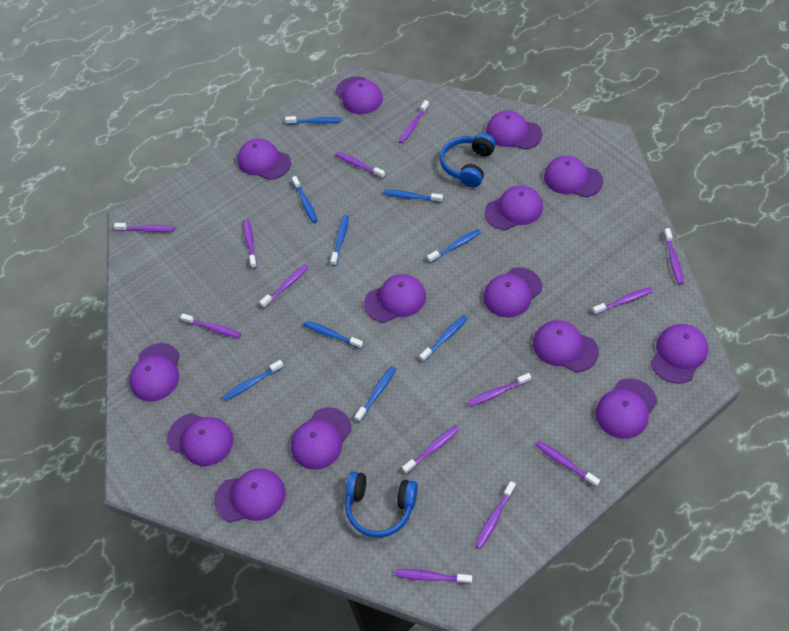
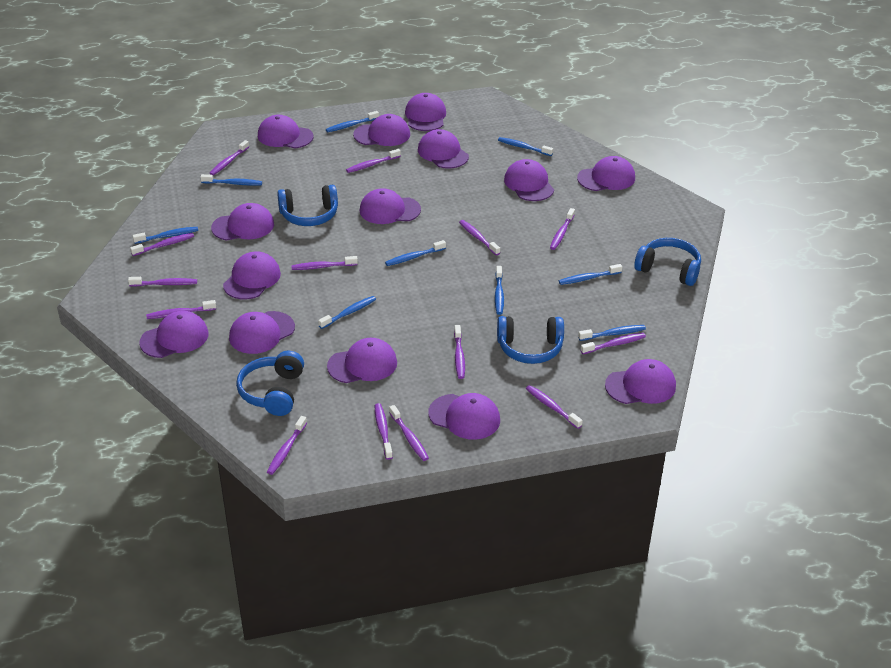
blue headphones: [345,471,418,538] [440,133,496,187] = 2 -> [236,351,304,416] [277,185,338,226] [497,316,564,364] [634,238,701,286] = 4
purple toothbrush: [114,223,175,232] [180,314,241,338] [244,219,257,269] [260,264,309,308] [336,152,385,179] [394,569,472,584] [399,100,429,144] [402,425,460,474] [467,373,531,407] [475,481,516,549] [535,440,600,487] [592,287,653,315] [664,228,684,285] = 13 -> [128,277,197,287] [130,233,194,256] [146,300,216,319] [210,140,249,175] [267,416,307,475] [291,256,358,270] [346,149,401,173] [374,403,393,460] [389,405,429,461] [454,325,465,379] [459,220,500,255] [526,385,583,429] [550,208,575,250] [581,333,646,354] = 14

